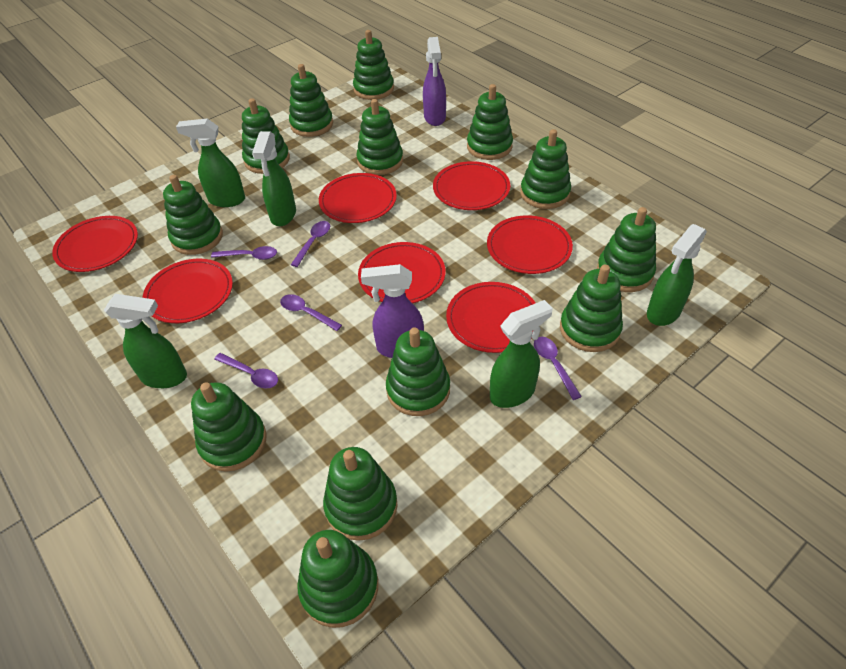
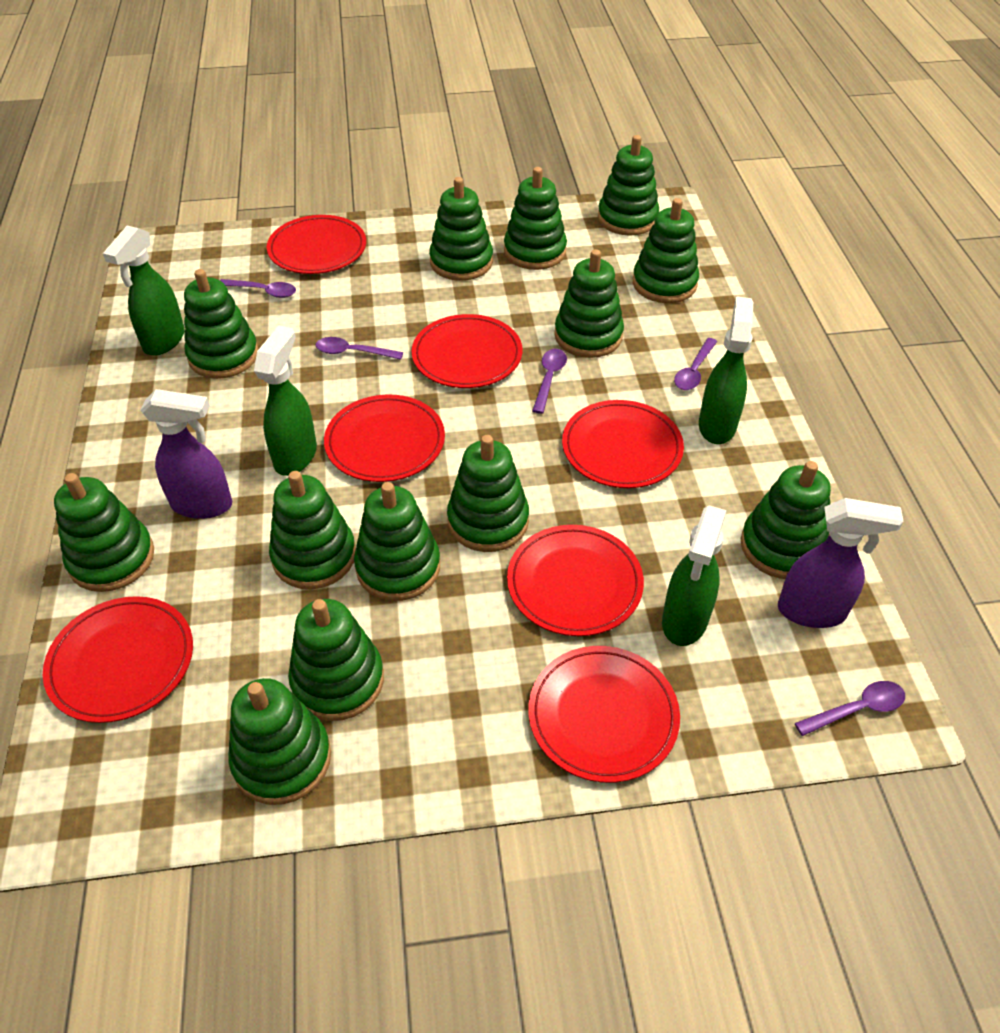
green spray bottle: [104,294,187,388] [176,118,245,207] [252,131,296,226] [490,300,553,408] [647,224,707,326] = 5 -> [103,226,185,356] [254,325,317,476] [662,505,727,646] [699,296,753,444] = 4

